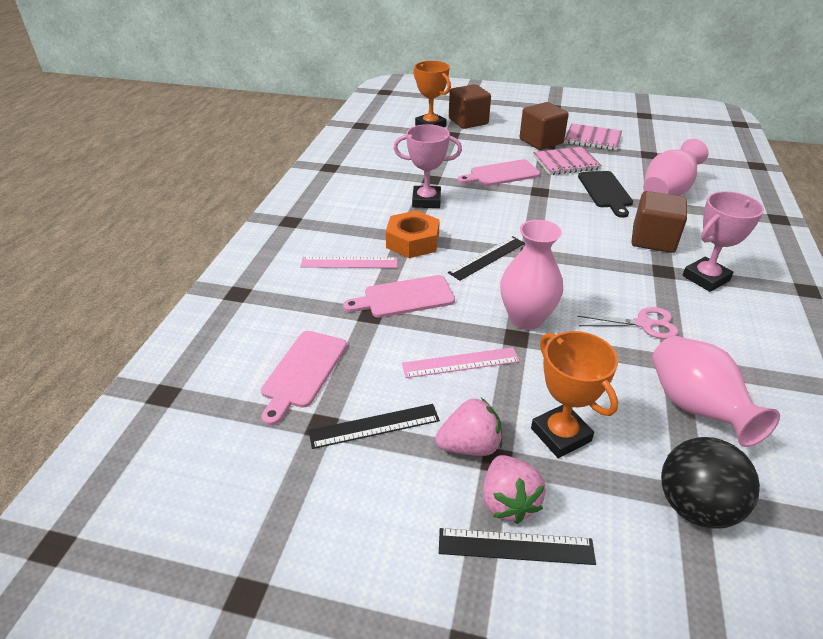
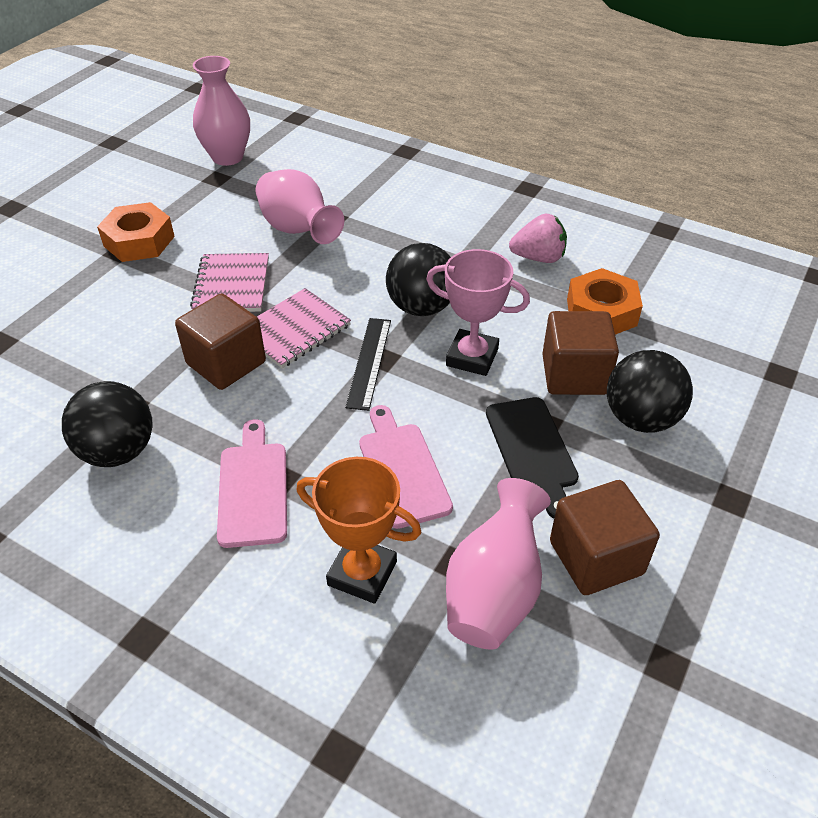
black ball: [661,437,760,529] = 1 -> [62,381,153,467] [386,243,451,316] [607,350,693,433] = 3
black ruler: [309,404,440,449] [439,528,596,565] [448,236,525,281] = 3 -> [345,318,391,411] = 1
orange nut: [386,210,440,258] = 1 -> [97,202,175,262] [567,268,643,334] = 2
orange trophy: [413,61,451,127] [531,331,618,458] = 2 -> [297,457,421,604] = 1
pink cutting board: [261,331,347,425] [343,275,455,317] [458,159,540,186] = 3 -> [217,419,287,548] [359,405,453,529] = 2
pink ruler: [300,257,398,268] [402,347,520,378] = 2 -> none = 0
pink scissors: [577,307,679,339] = 1 -> none = 0
pink strawberry: [435,398,502,456] [483,455,546,524] = 2 -> [509,213,567,263] = 1
pink trophy: [393,124,462,208] [682,191,764,292] = 2 -> [426,249,530,376] = 1

